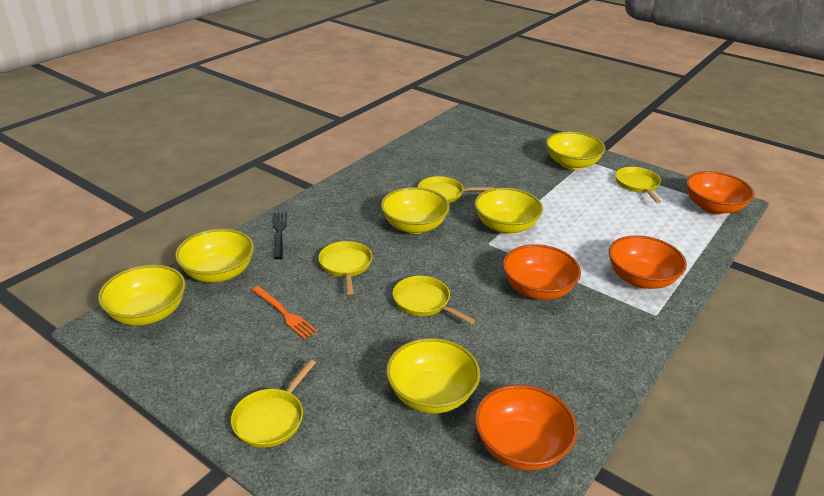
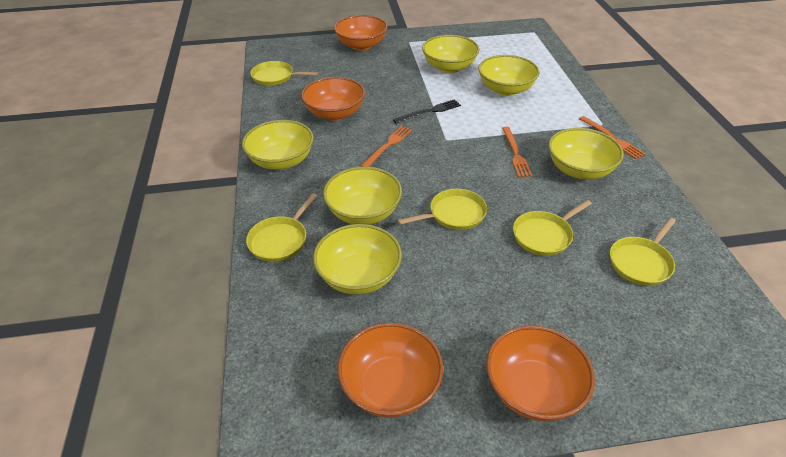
orange fork: [252,286,317,339] = 1 -> [361,126,412,167] [502,127,532,177] [579,116,645,159] = 3

